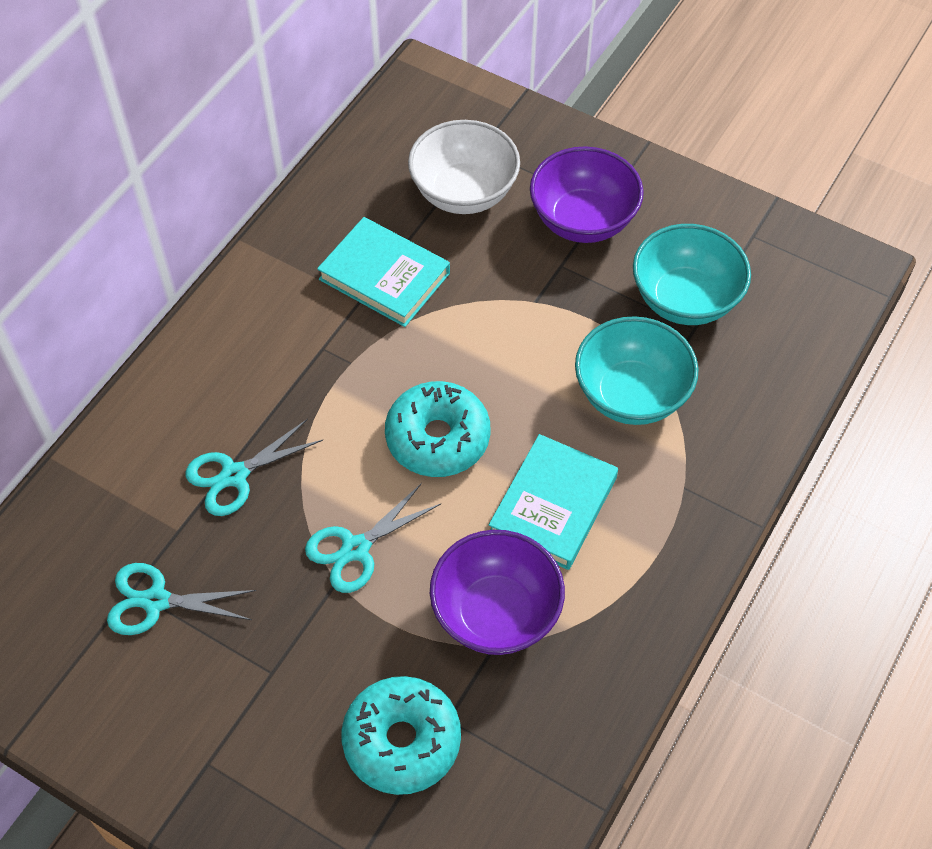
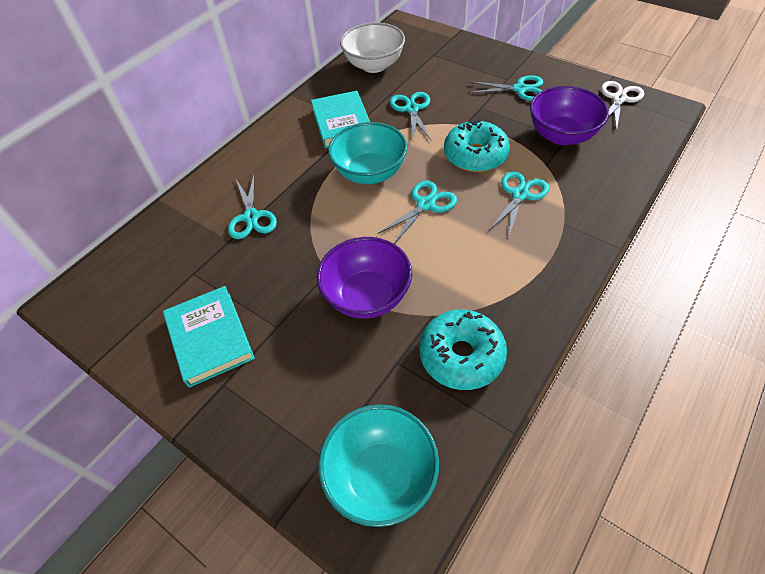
turquoise scissors: [107,563,256,635] [186,419,323,516] [305,483,441,593] = 3 -> [228,175,277,239] [378,180,457,244] [390,92,431,141] [469,75,543,101] [489,171,549,236] = 5
white scissors: none = 0 -> [601,81,644,132] = 1

